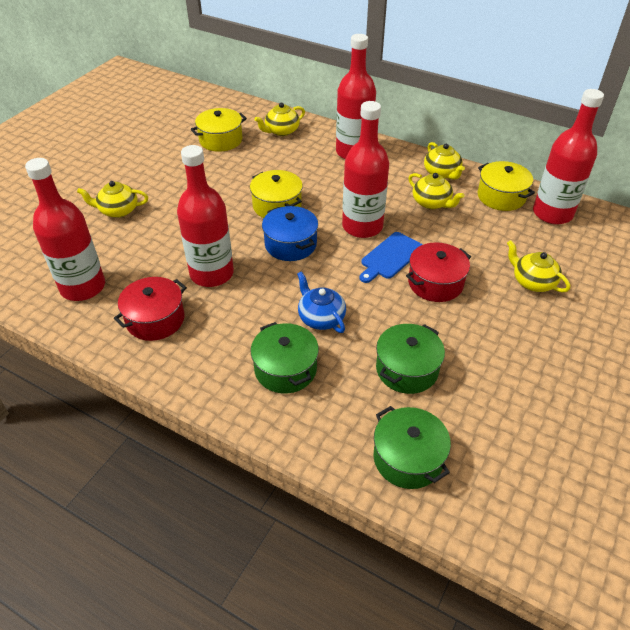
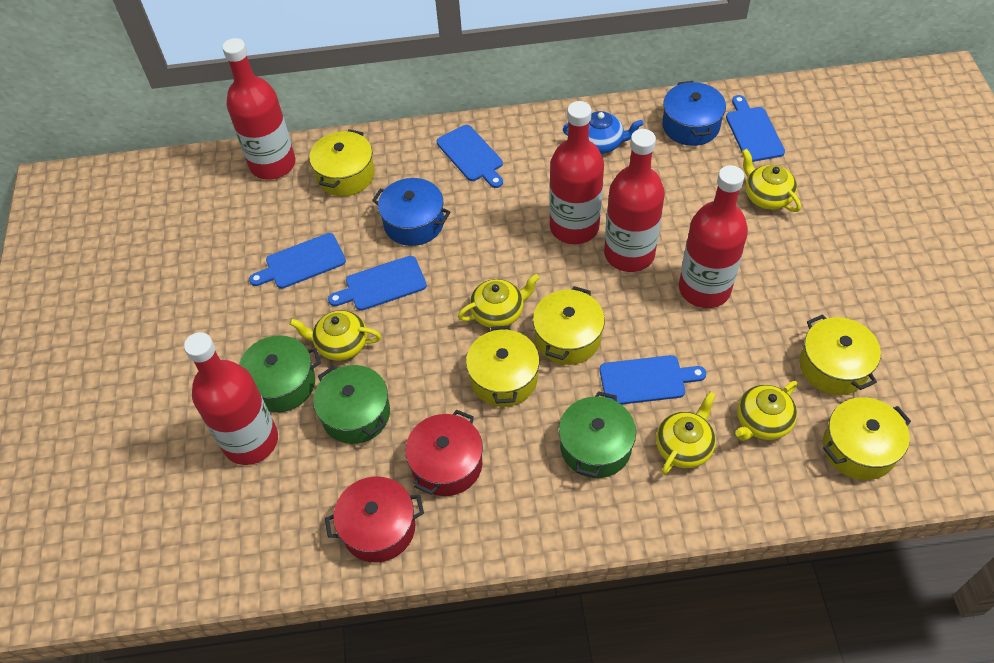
blue cutting board: [359,232,423,283] = 1 -> [249,233,346,289] [328,256,427,311] [437,125,503,188] [600,355,706,405] [726,95,785,162] = 5
blue pot: [262,206,318,261] = 1 -> [372,178,451,246] [662,81,726,146] = 2
yellow pot: [191,108,247,152] [250,170,303,218] [478,161,535,211] = 3 -> [309,129,375,196] [466,326,539,407] [533,286,605,365] [800,314,881,395] [823,397,911,480] = 5

